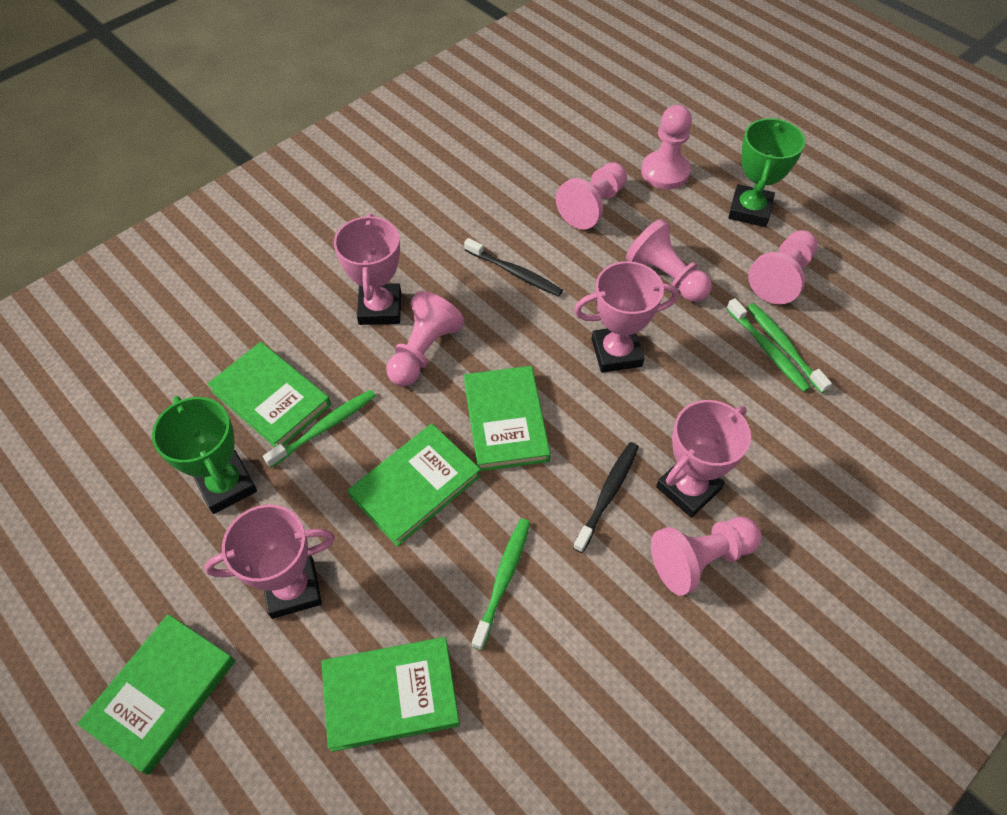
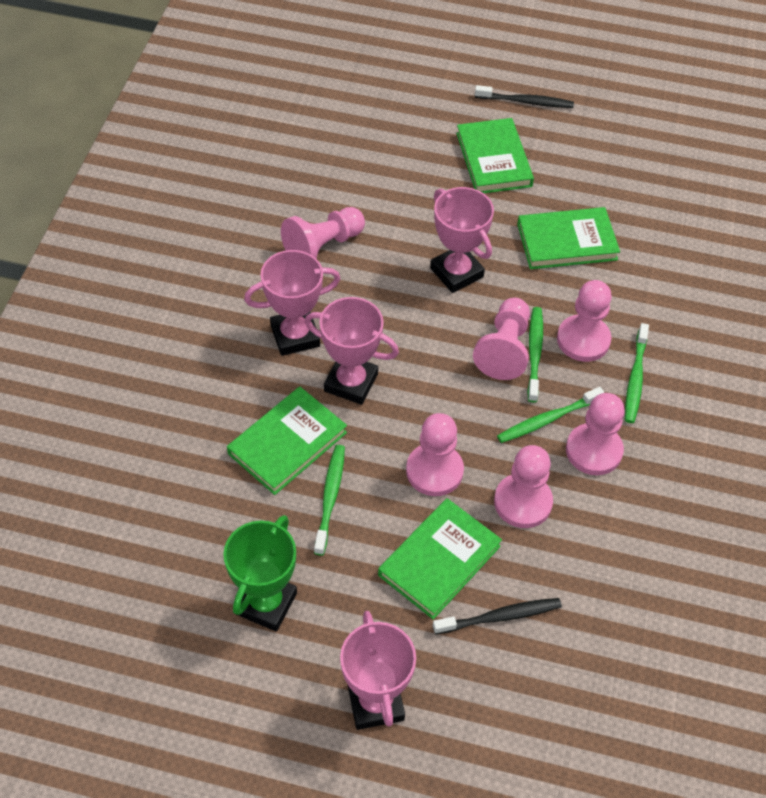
green book: [77,614,235,775] [207,342,331,447] [321,637,460,752] [348,424,481,547] [464,366,551,471] = 5 -> [227,387,347,495] [378,498,502,620] [456,118,534,193] [517,207,620,269] = 4
green trophy: [152,396,257,514] [728,118,805,227] = 2 -> [223,515,297,632] = 1

